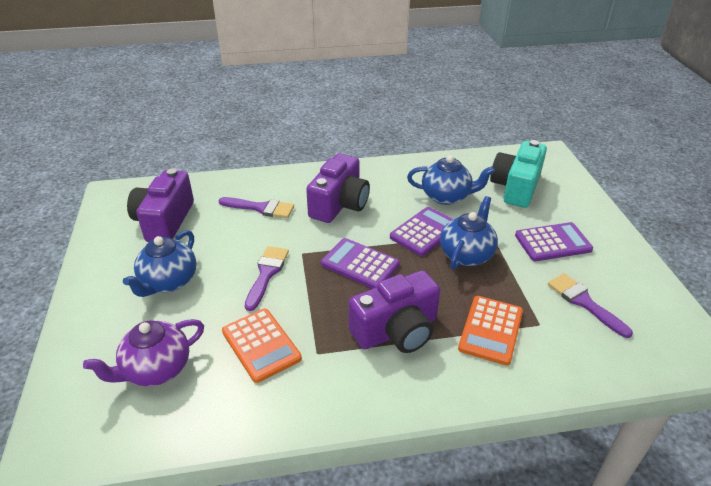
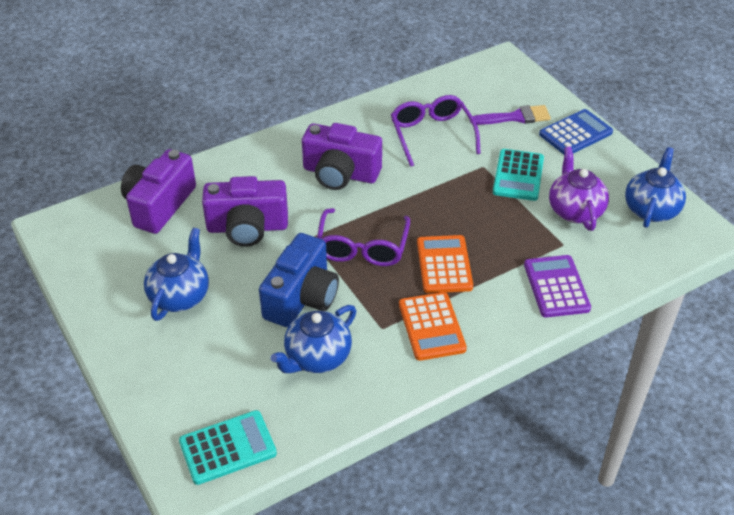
blue calculator: none = 0 -> [539,109,613,155] = 1
blue camera: none = 0 -> [259,233,339,327] = 1
purple brush: [219,197,294,218] [245,246,289,311] [548,273,633,338] = 3 -> [470,105,551,125] = 1
purple calculator: [321,238,400,289] [390,207,453,256] [515,222,593,261] = 3 -> [524,255,591,317] = 1
purple glasses: none = 0 -> [317,208,410,266] [391,95,481,167] = 2
turquoise calculator: none = 0 -> [179,410,277,485] [493,149,544,201] = 2
turquoise camera: [490,140,547,208] = 1 -> none = 0

